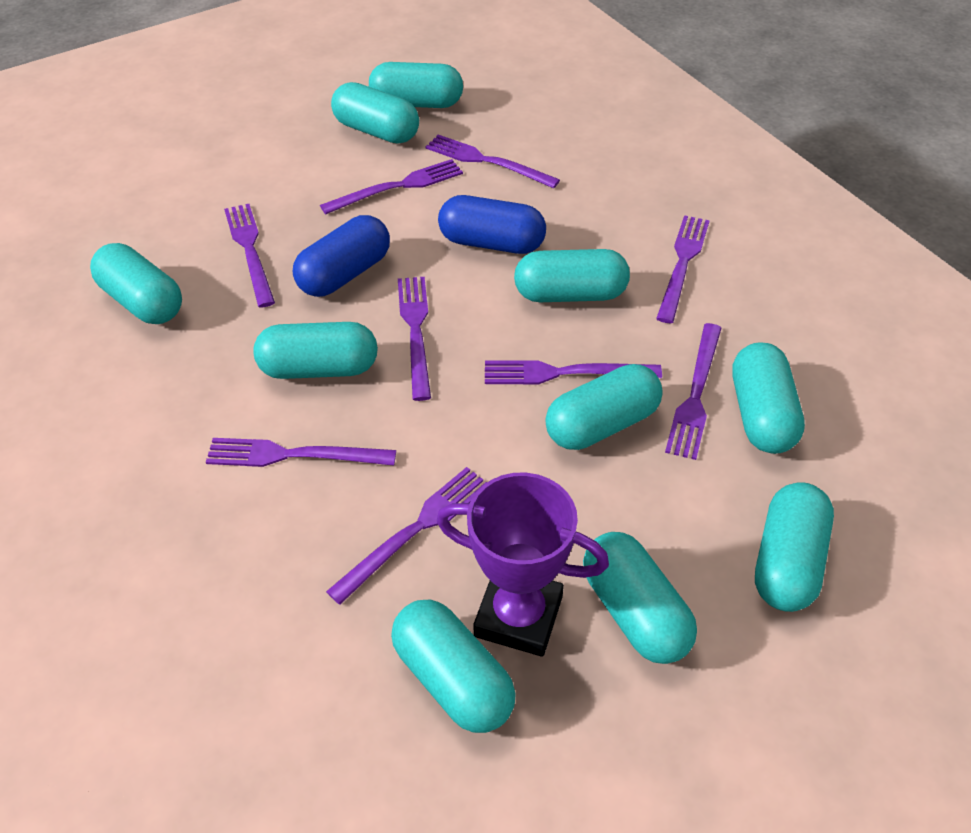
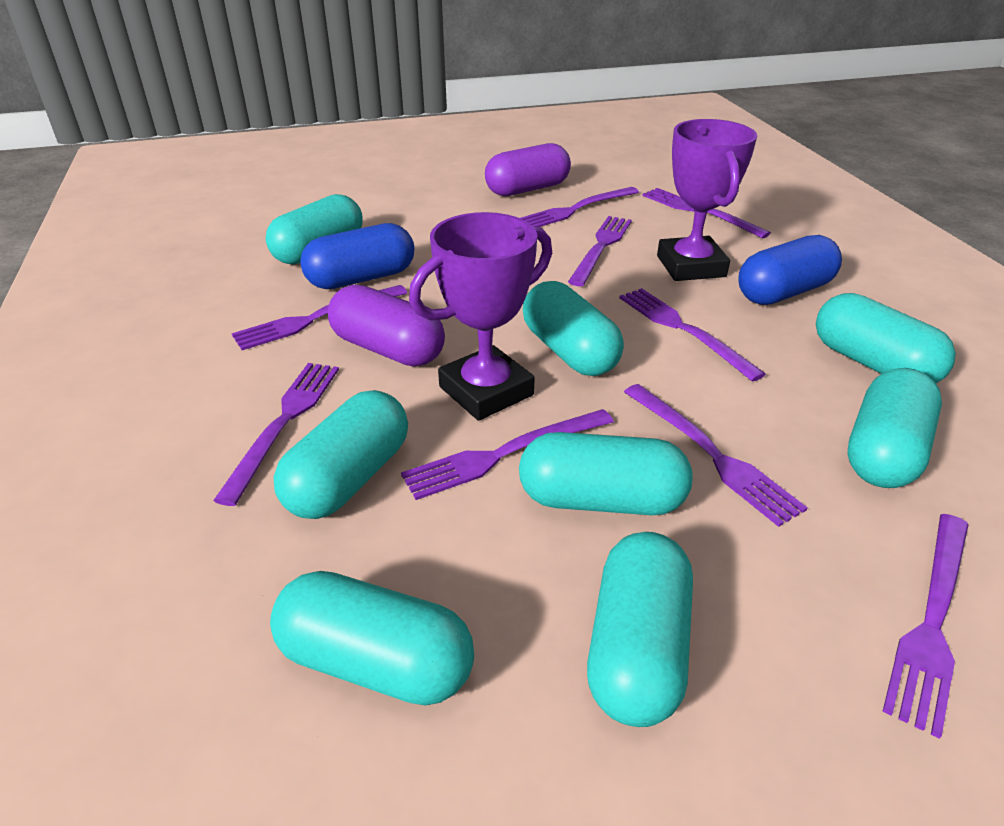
purple capsule: none = 0 -> [328,285,445,366] [485,143,571,196] = 2
purple trophy: [437,472,609,657] = 1 -> [409,212,552,421] [657,119,757,281] = 2
turquoise capsule: [90,243,182,324] [253,322,378,379] [331,82,419,144] [369,62,463,108] [391,599,516,733] [514,249,630,302] [545,364,663,450] [583,532,697,664] [732,342,805,454] [755,482,834,612] = 10 -> [266,194,363,265] [270,571,474,706] [274,390,408,519] [519,432,693,515] [523,281,624,376] [587,532,693,727] [816,293,956,383] [848,368,942,488] = 8

